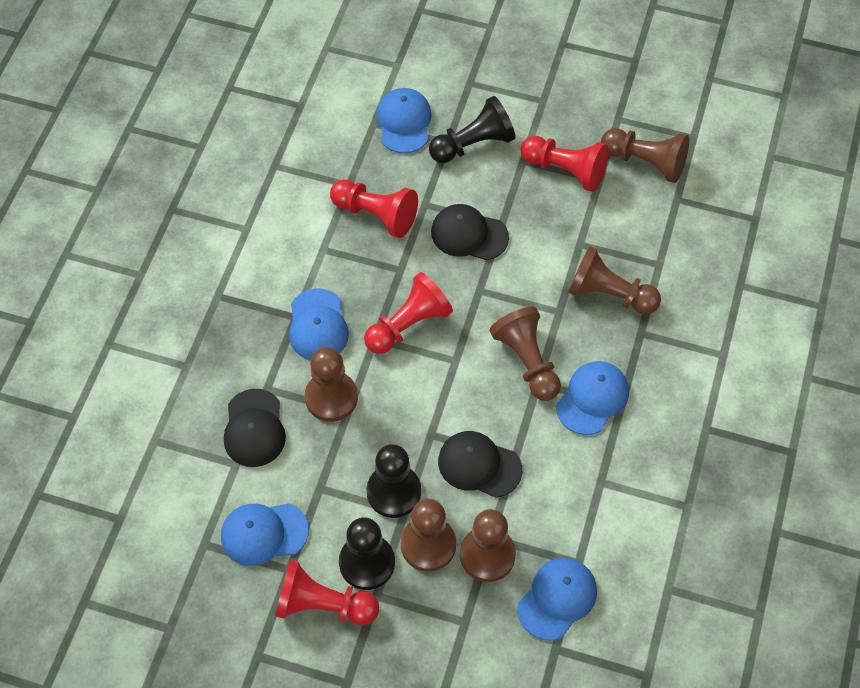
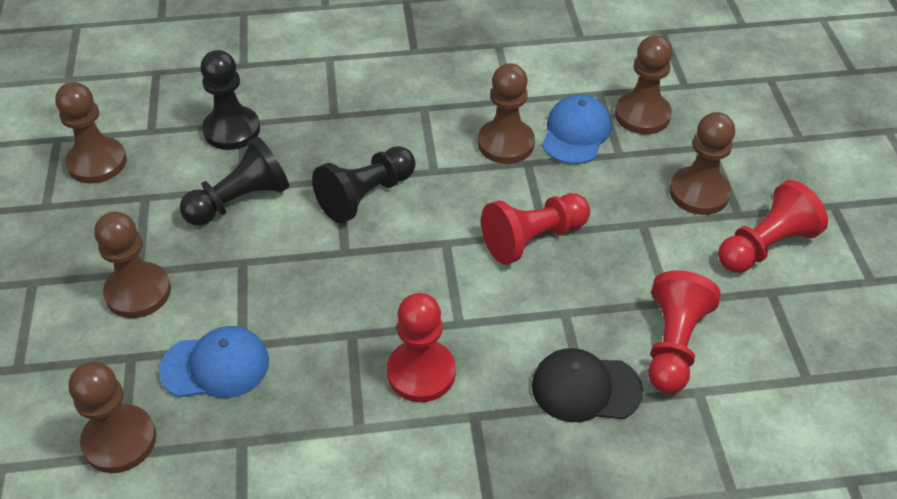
black cap: [224,389,286,467] [431,204,509,260] [438,431,522,498] = 3 -> [532,348,643,422] = 1
blue cap: [221,503,309,566] [289,289,349,360] [377,88,432,153] [517,558,597,640] [556,361,629,435] = 5 -> [159,326,269,398] [542,94,612,164] = 2

